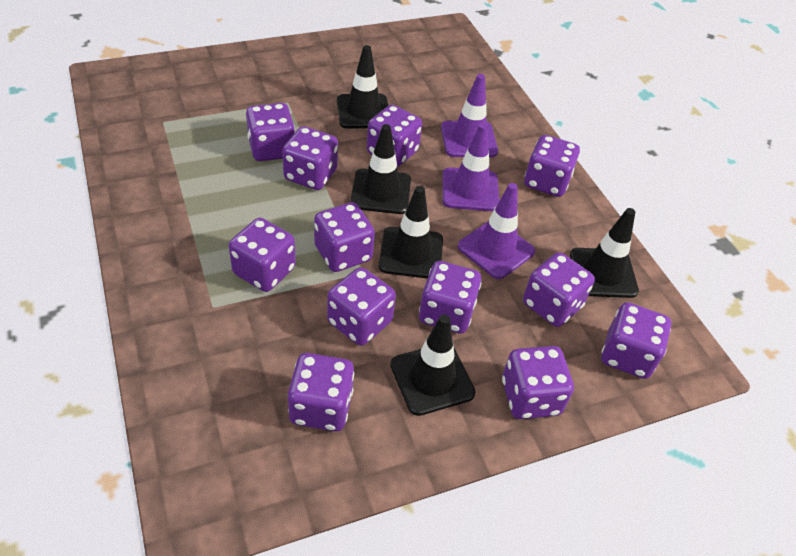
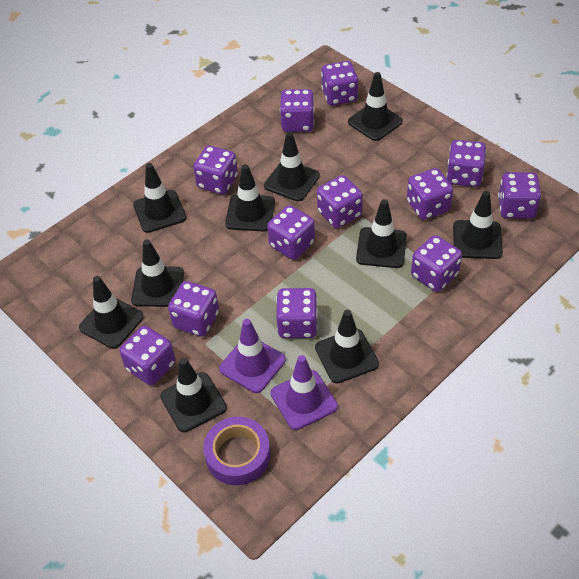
black traffic cone: [337,45,388,129] [350,124,411,214] [379,186,443,279] [390,315,476,416] [570,208,639,298] = 5 -> [79,276,144,349] [131,240,184,307] [133,163,186,233] [160,358,227,432] [225,164,275,231] [264,132,320,201] [315,310,379,384] [348,72,403,141] [356,199,407,268] [453,191,503,259] = 10
purple tape: none = 0 -> [203,417,270,485] = 1
purple traffic cone: [441,74,498,157] [442,123,499,211] [458,183,535,279] = 3 -> [219,319,286,393] [271,355,338,430] = 2

